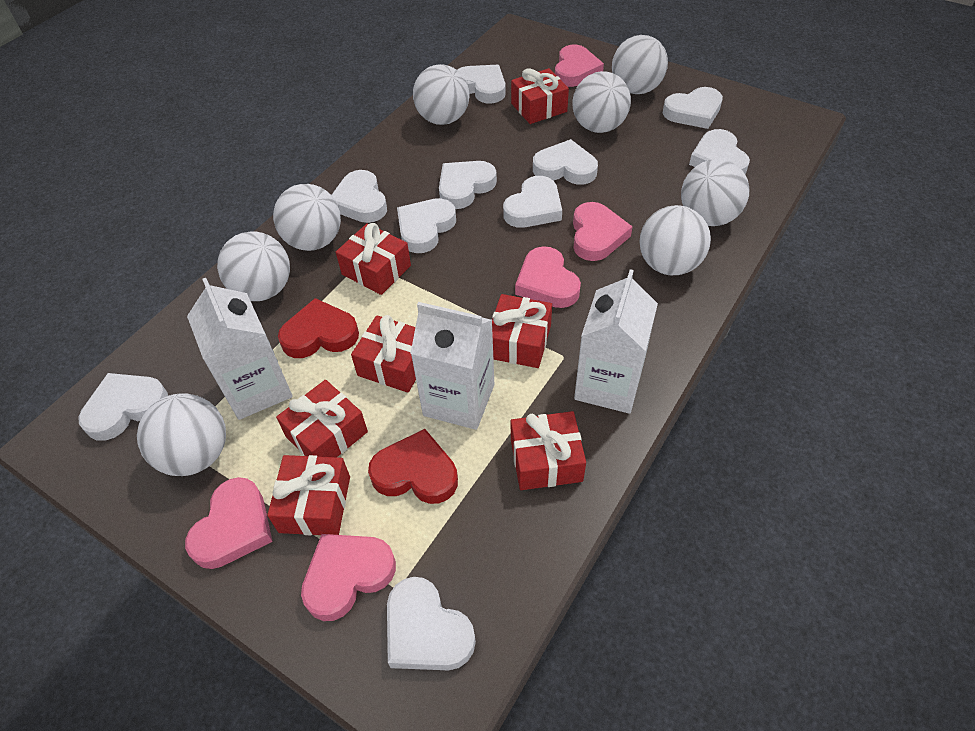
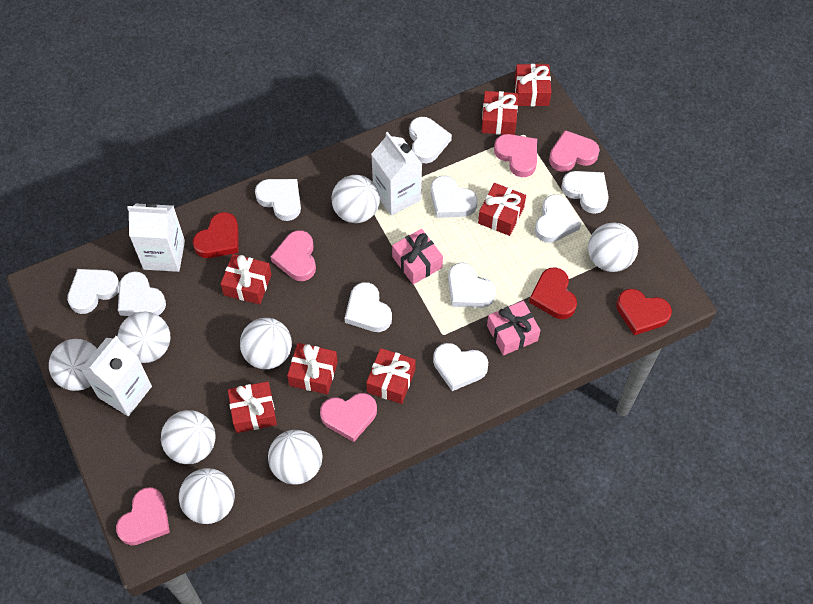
pink gift: none = 0 -> [392,229,443,284] [487,301,540,355] = 2
red heart: [278,298,359,358] [368,429,458,504] = 2 -> [193,212,238,258] [529,267,577,319] [616,289,672,335] = 3

